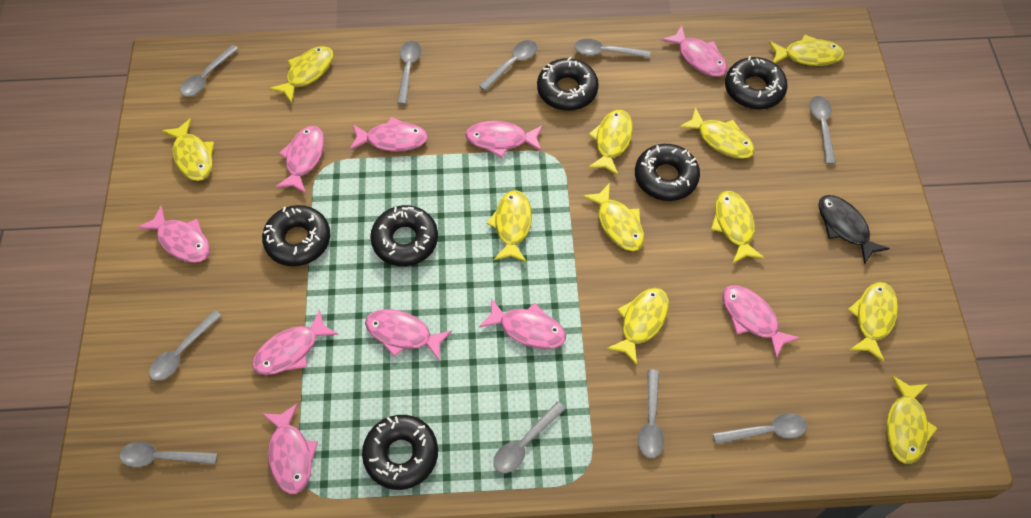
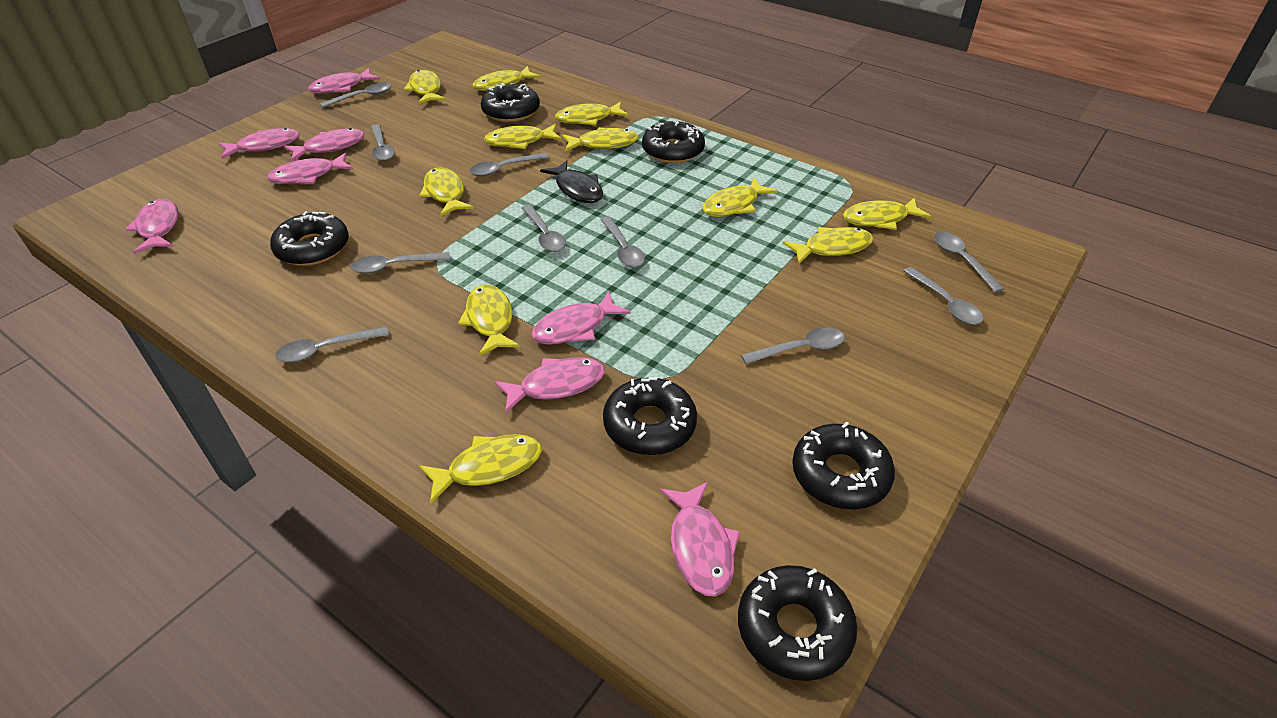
pink fish: [137,206,210,263] [252,309,338,375] [262,403,318,494] [276,126,325,193] [350,117,428,152] [365,309,452,360] [465,121,543,157] [479,298,566,349] [661,25,727,77] [722,285,800,358] = 10 -> [125,199,178,254] [219,128,300,159] [267,153,353,184] [284,128,364,161] [308,68,380,94] [494,357,605,413] [532,291,630,345] [660,482,740,597] = 8

